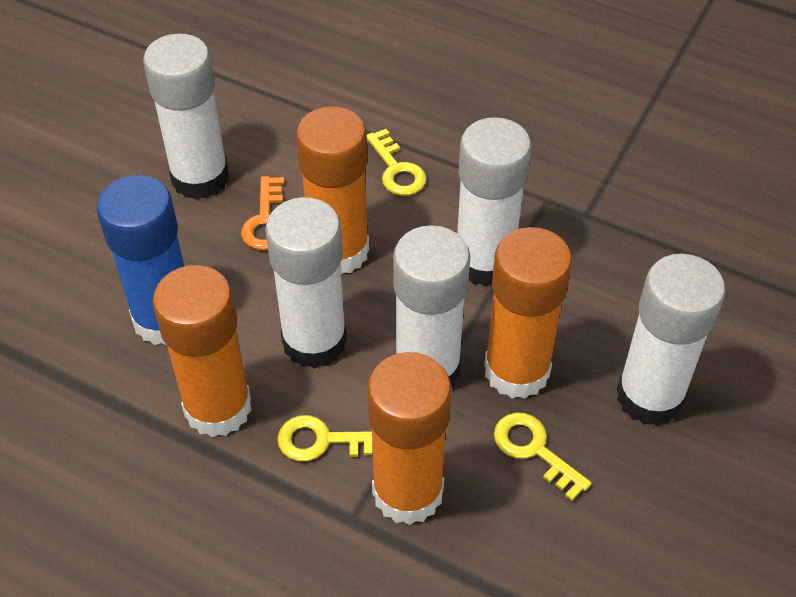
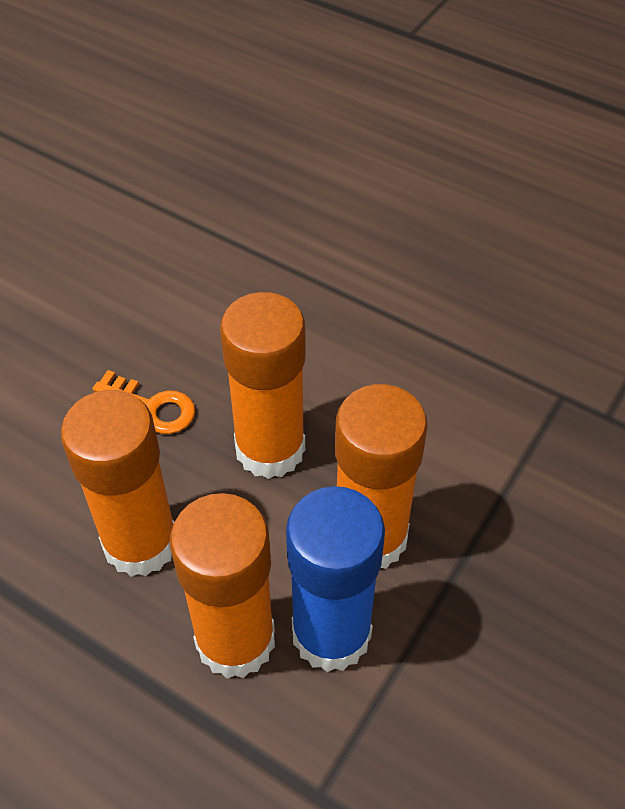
white glue stick: [143,34,229,200] [265,197,347,369] [393,225,471,387] [457,117,532,287] [617,254,725,426] = 5 -> none = 0
yellow key: [277,415,372,461] [367,129,427,196] [494,412,592,501] = 3 -> none = 0

